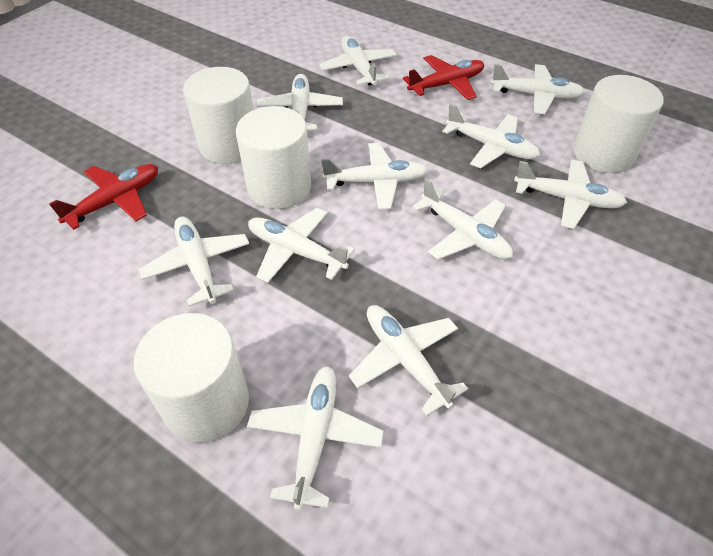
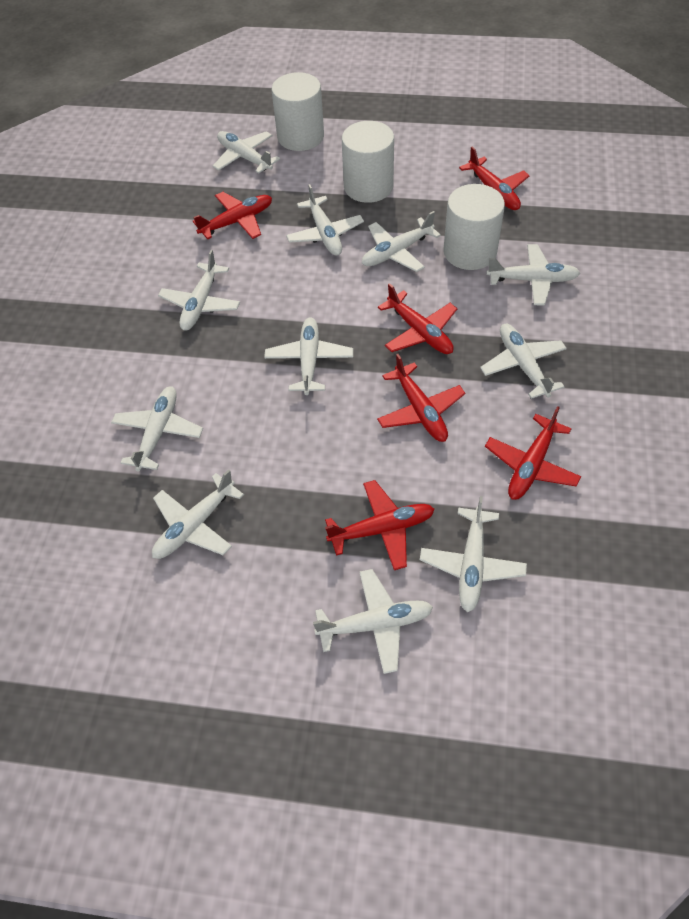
red plane: [49,164,158,230] [403,55,484,100] = 2 -> [193,192,272,240] [325,480,435,570] [377,354,465,442] [378,283,457,354] [459,147,529,210] [485,406,582,500] = 6
white cylinder: [134,313,249,443] [183,67,254,164] [236,106,311,209] [573,75,664,173] = 4 -> [272,72,324,151] [342,121,394,203] [444,184,505,270] = 3

